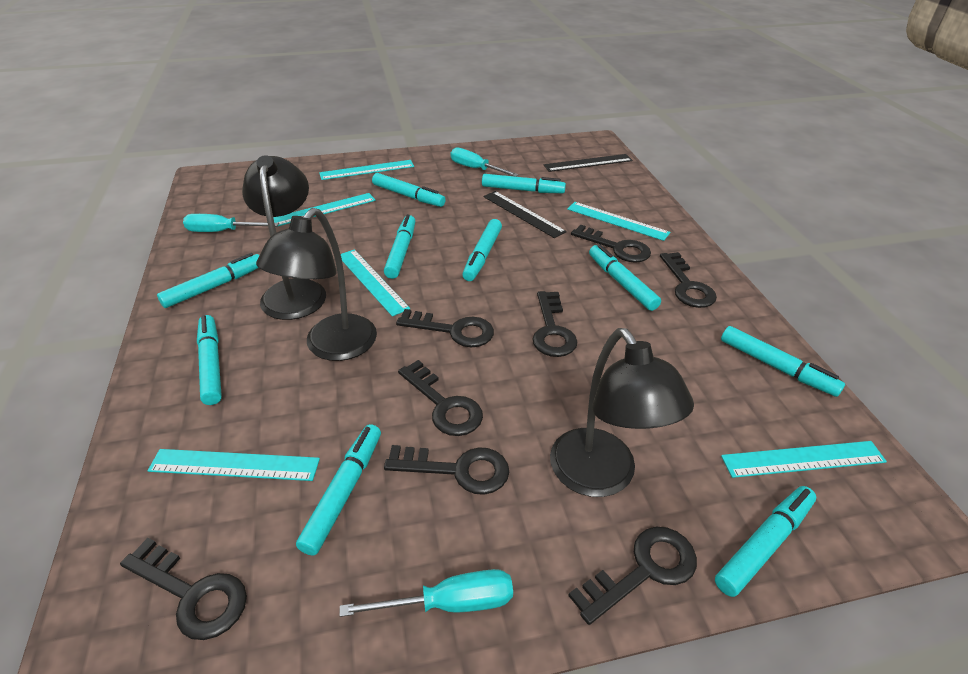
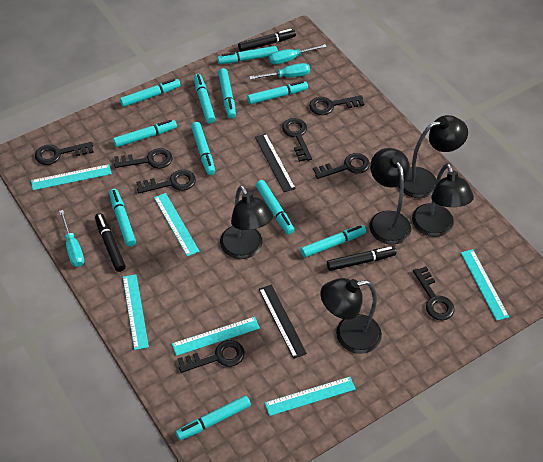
black lamp: [242,155,326,320] [256,208,377,361] [550,328,694,497] = 3 -> [220,185,273,259] [320,278,382,354] [369,148,411,245] [398,115,468,198] [412,163,474,237] = 5
black marker: none = 0 -> [95,213,126,272] [238,29,296,52] [327,246,397,271] = 3
turquoise marker: [157,253,260,308] [197,315,222,405] [296,424,381,556] [372,173,446,207] [384,214,415,279] [462,219,502,281] [482,174,566,193] [589,244,661,311] [715,486,816,597] [721,326,845,397] = 10 -> [109,189,136,247] [113,120,177,147] [120,79,180,107] [176,395,251,440] [191,122,215,175] [194,74,215,124] [217,46,278,64] [218,68,236,119] [247,81,308,104] [256,180,295,235] [301,225,366,257] = 11

